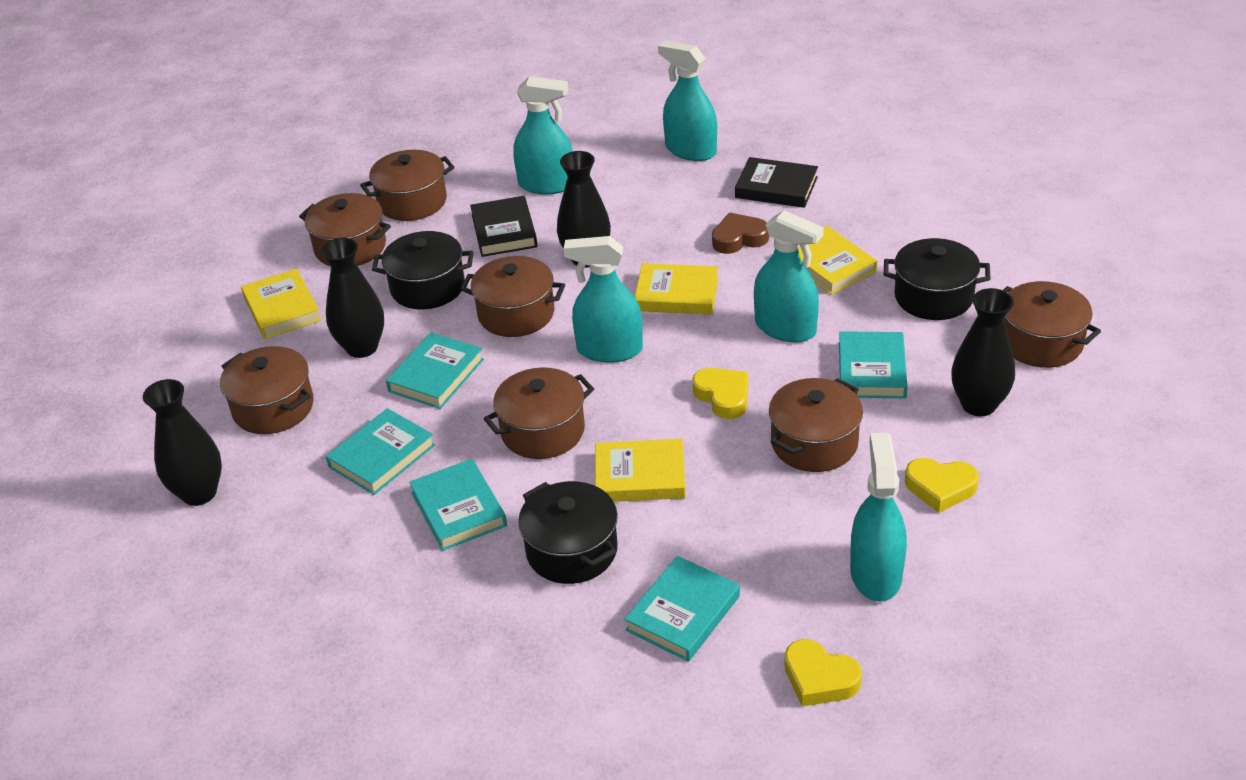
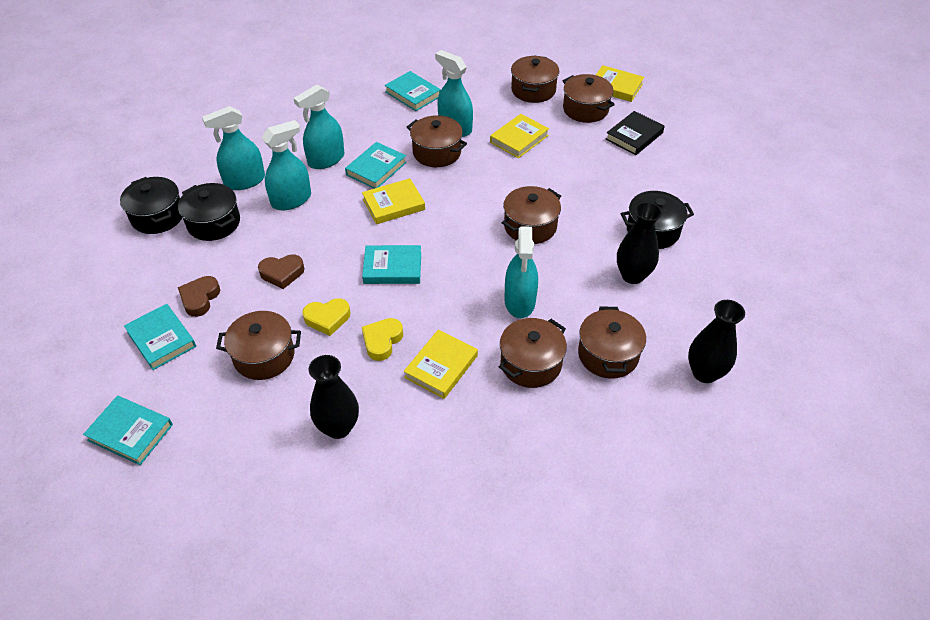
black book: [470,196,538,257] [735,157,818,208] = 2 -> [606,111,665,155] = 1
black vase: [143,379,222,506] [321,238,384,358] [557,151,611,268] [951,288,1015,416] = 4 -> [309,355,359,439] [617,202,662,284] [688,300,745,383] = 3
brown heart: [712,213,769,254] = 1 -> [178,276,220,317] [258,254,305,289] = 2
yellow heart: [692,368,748,419] [785,639,862,707] [905,458,979,513] = 3 -> [302,298,350,336] [362,318,403,361] = 2

